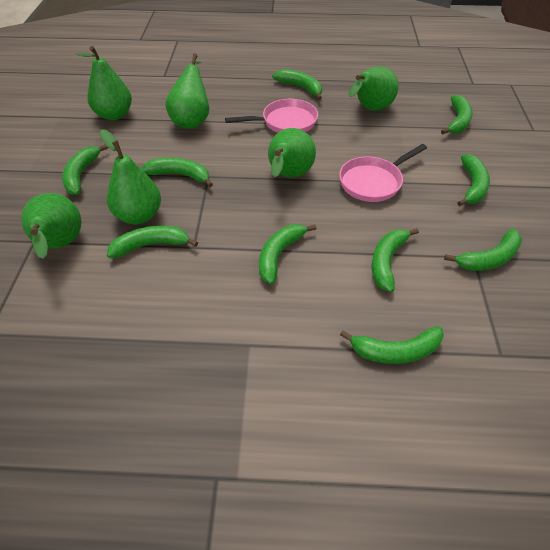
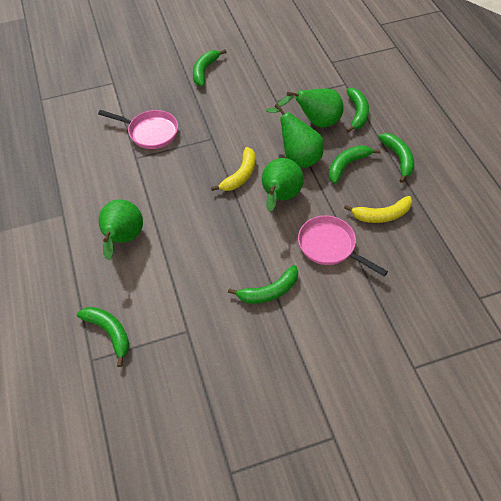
green banana: [62,144,108,195] [107,225,198,259] [141,158,213,187] [259,224,316,284] [272,69,322,100] [340,326,444,364] [372,228,419,292] [441,95,473,134] [444,228,522,271] [457,154,490,206] = 10 -> [77,307,130,367] [193,49,226,86] [228,265,298,304] [329,145,380,184] [346,88,369,133] [378,133,414,183] = 6
green pear: [21,193,81,259] [76,46,132,120] [100,129,161,224] [165,53,209,129] [268,128,316,177] [349,67,399,111] = 6 -> [99,199,143,260] [262,158,304,212] [266,104,324,168] [277,88,343,127] = 4
yellow banana: none = 0 -> [211,147,255,191] [344,196,412,223] = 2

